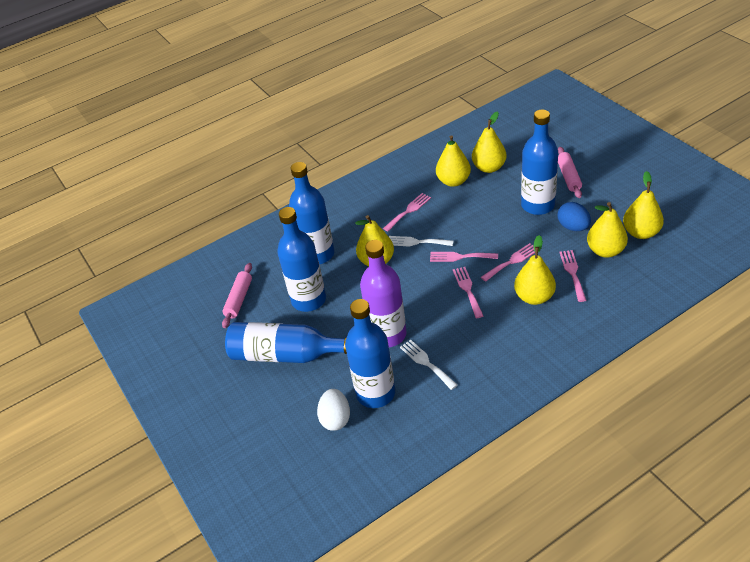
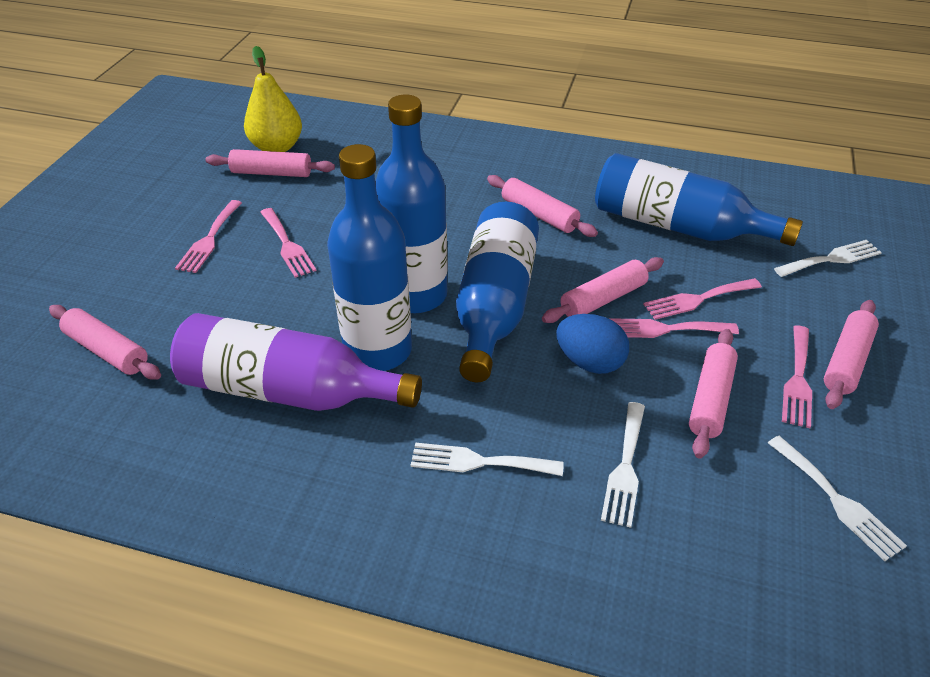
blue bottle: [225,322,347,363] [277,207,326,312] [289,162,335,264] [345,299,395,408] [521,110,558,215] = 5 -> [327,144,412,371] [375,95,448,313] [456,202,539,382] [595,153,803,246] = 4
pink rolling pin: [222,263,252,328] [558,147,582,198] = 2 -> [49,305,161,380] [205,149,335,177] [487,175,598,237] [542,257,664,323] [689,329,738,459] [824,300,879,409] = 6
white egg: [317,389,350,431] = 1 -> none = 0
white fork: [389,236,454,247] [400,340,457,390] = 2 -> [411,442,564,476] [601,402,645,528] [768,436,907,561] [774,240,882,277] = 4
yellow pear: [355,215,394,266] [436,135,471,187] [472,111,507,173] [514,235,556,305] [587,202,628,258] [623,171,664,239] = 6 -> [244,46,302,152] = 1

